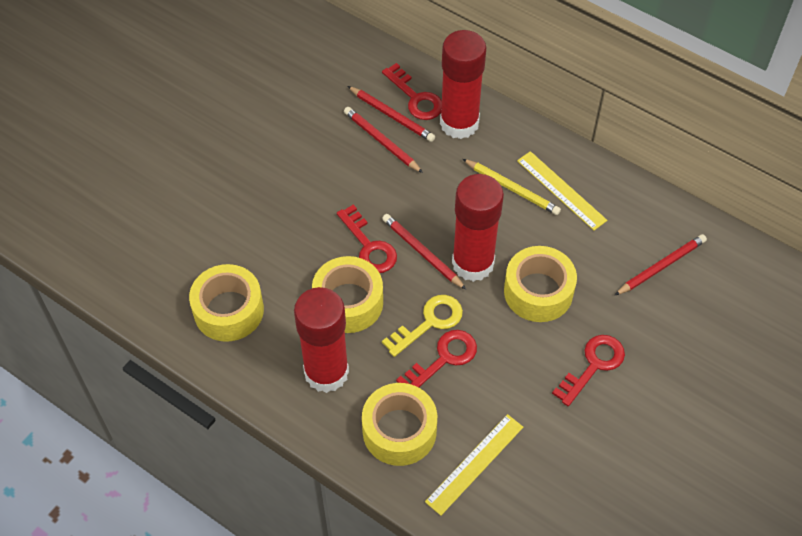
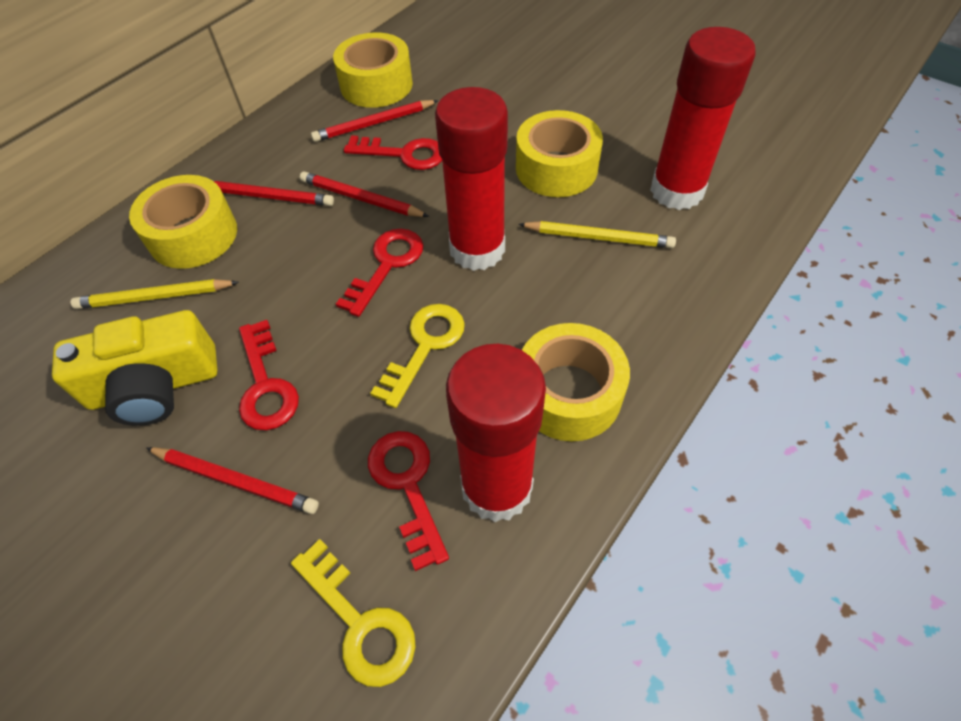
yellow camera: none = 0 -> [52,310,218,426] = 1
yellow key: [382,295,463,357] = 1 -> [291,539,416,687] [370,304,465,408] = 2
yellow pencil: [463,159,561,215] = 1 -> [71,279,239,309] [518,221,676,248] = 2
yellow ruler: [425,414,523,516] [517,151,607,230] = 2 -> none = 0

